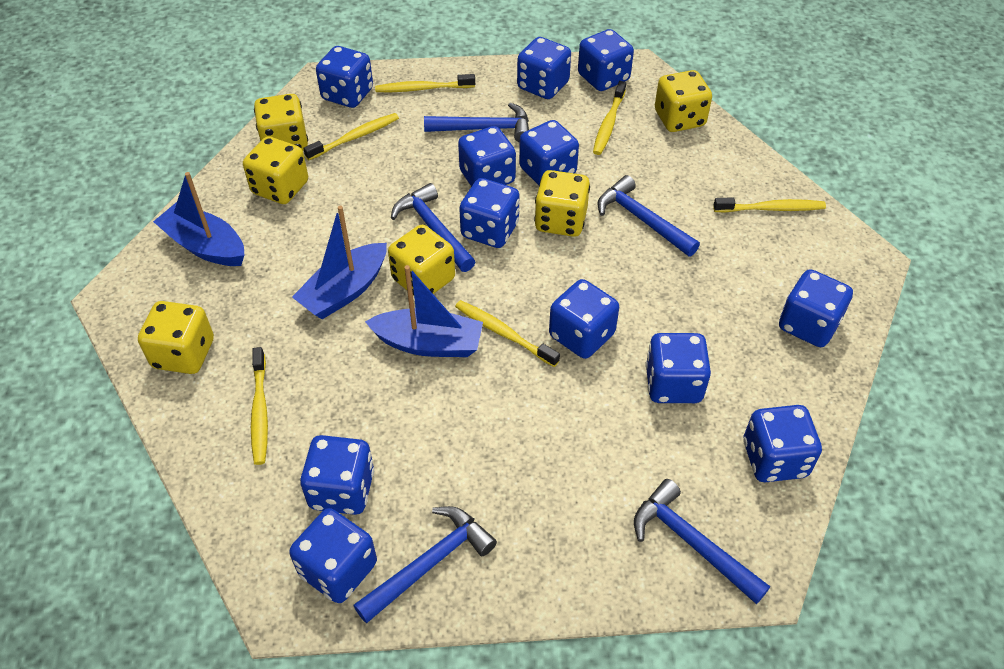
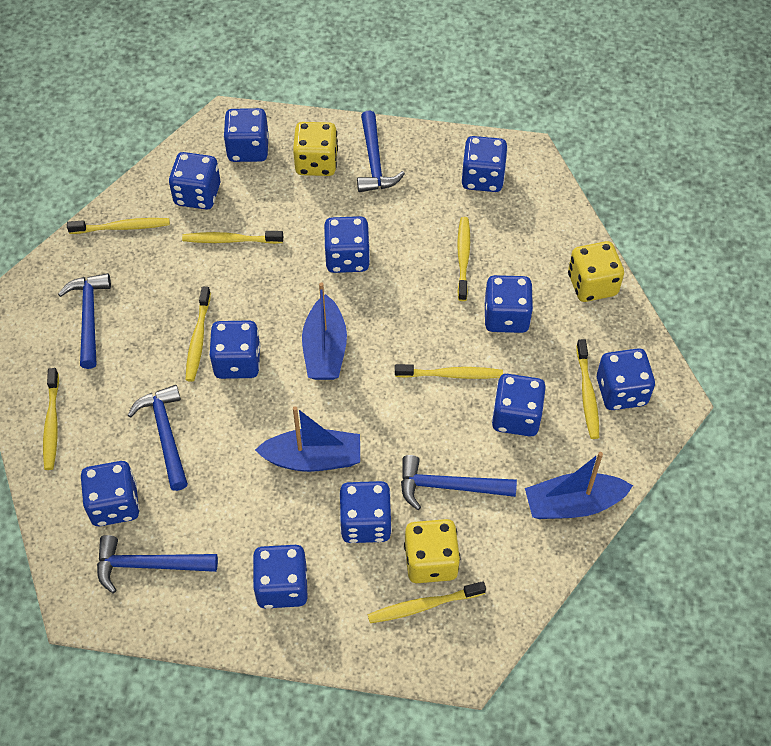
blue dice: [289,508,377,603] [300,435,374,515] [316,46,373,108] [458,126,516,187] [459,178,520,248] [517,37,571,99] [519,120,579,186] [549,279,619,359] [578,29,634,91] [645,333,711,403] [743,405,822,482] [779,269,853,347] = 12 -> [81,461,140,526] [169,152,220,210] [209,320,261,379] [223,108,269,162] [252,545,308,609] [324,216,370,273] [339,481,392,543] [462,136,508,192] [484,275,533,333] [492,374,546,436] [597,348,655,410] = 11
yellow dice: [138,301,214,374] [243,136,308,204] [254,94,308,151] [388,225,455,296] [534,170,590,237] [655,70,712,132] = 6 -> [293,122,338,176] [404,519,460,583] [568,241,624,302] = 3
yellow toothbrush: [251,347,268,465] [303,113,399,160] [375,74,475,92] [455,300,560,367] [593,81,626,155] [713,197,826,213] = 6 -> [43,368,59,470] [67,218,170,234] [182,231,283,244] [186,287,211,382] [367,581,486,623] [395,364,503,379] [457,217,470,301] [576,339,599,439] = 8

